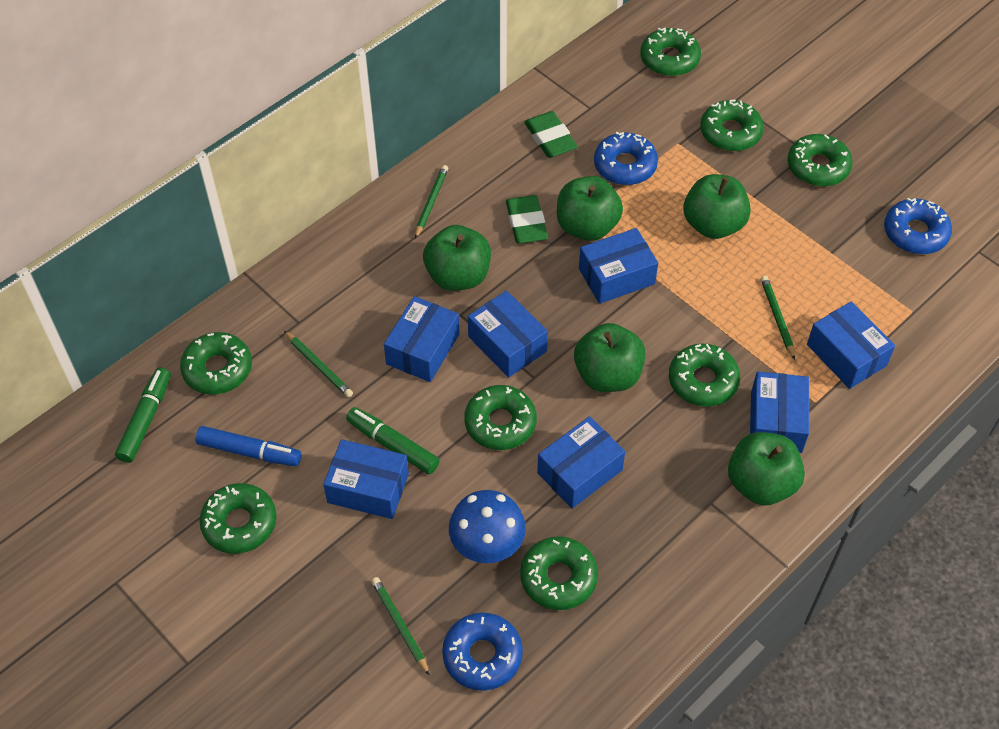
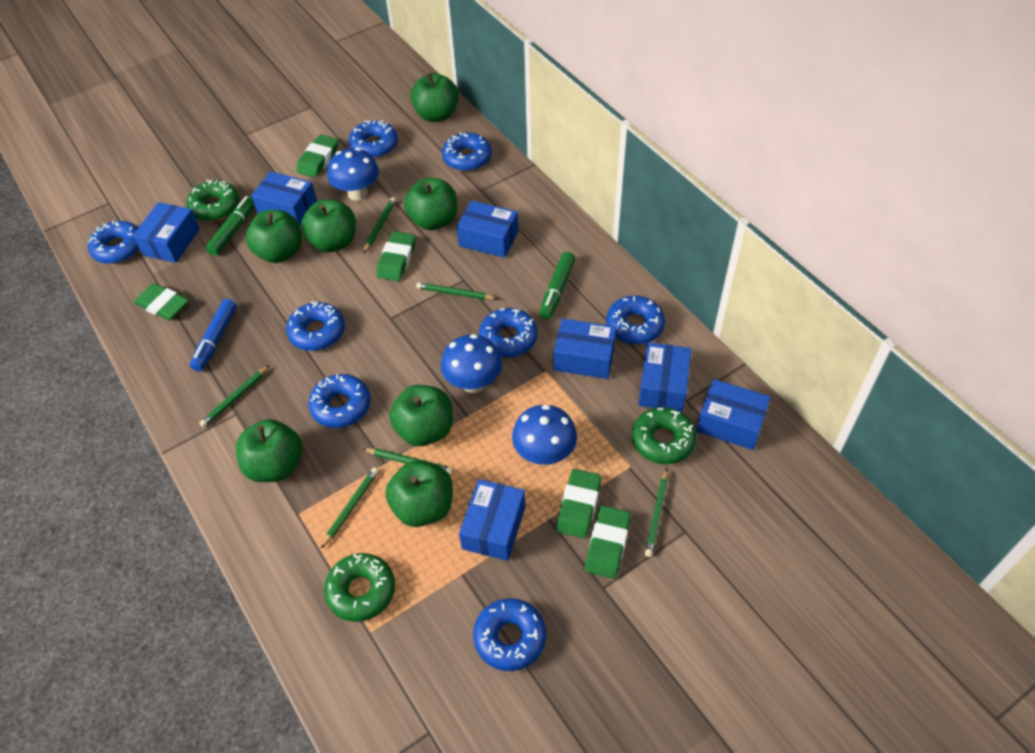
blue donut: [442,613,523,691] [594,132,658,185] [884,198,952,254] = 3 -> [88,220,140,264] [286,301,345,351] [308,374,371,428] [349,120,398,158] [442,132,492,171] [473,598,546,671] [479,308,538,357] [606,296,665,344] = 8
blue mushroom: [449,490,526,563] = 1 -> [327,148,379,201] [441,334,502,393] [512,404,577,465] = 3
green apple: [423,225,491,291] [557,176,623,241] [574,323,645,392] [683,174,751,239] [728,432,805,505] = 5 -> [236,419,302,482] [246,210,302,263] [301,199,356,252] [385,461,453,527] [389,385,453,446] [404,178,457,230] [410,73,459,122] = 7
green donut: [180,332,252,394] [200,483,277,554] [464,385,537,450] [520,536,598,610] [640,28,701,76] [669,344,740,407] [700,100,764,151] [788,134,853,186] = 8 -> [186,180,239,221] [324,553,395,622] [632,407,697,464] = 3
green eraser: [506,195,548,244] [524,111,578,158] = 2 -> [134,283,189,320] [296,135,339,178] [376,231,416,281] [556,469,602,539] [585,506,631,579] = 5
green pencil: [284,331,353,398] [371,577,430,676] [415,165,448,239] [761,276,795,360] = 4 -> [200,365,270,427] [321,468,378,548] [363,197,396,254] [363,448,453,475] [416,282,498,300] [645,469,668,557] = 6

